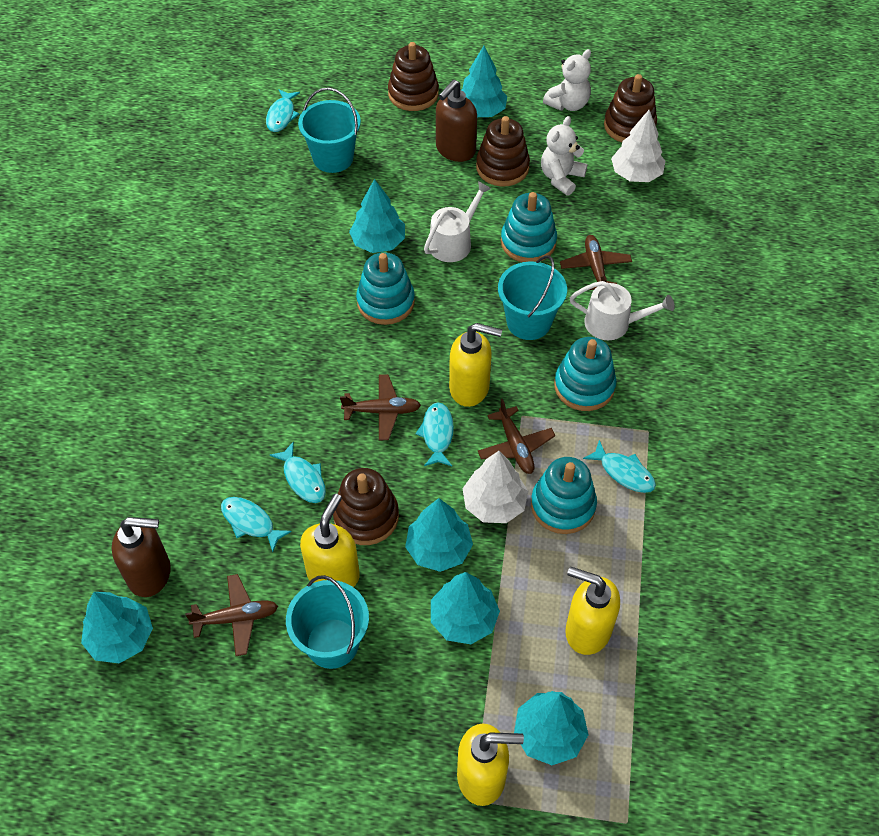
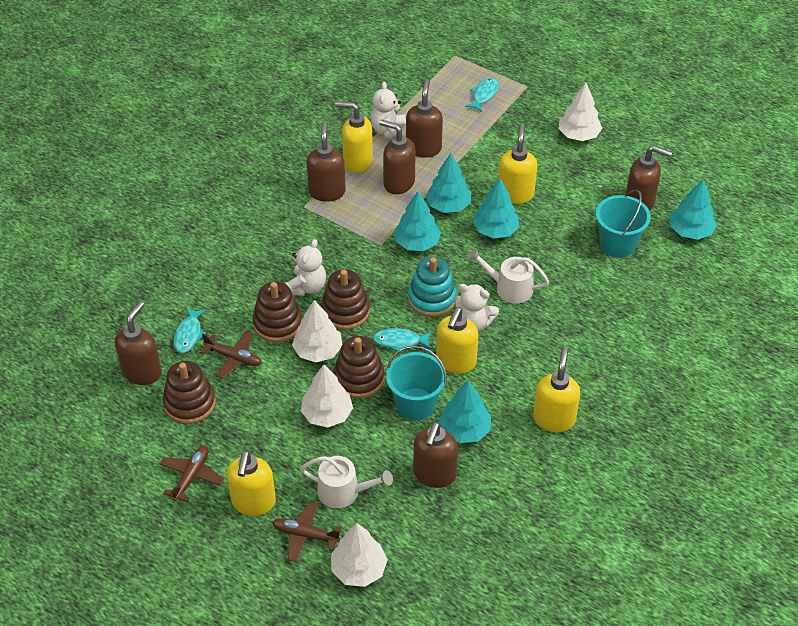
brown plane: [185,574,278,656] [340,374,421,440] [478,399,555,474] [560,235,632,290] = 4 -> [159,445,224,502] [200,330,261,379] [272,501,342,562] = 3
brown soap dispenser: [112,517,171,597] [436,80,477,162] = 2 -> [115,301,162,385] [307,122,346,202] [379,119,416,194] [406,79,443,158] [413,422,458,488] [625,145,672,211] = 6
turquoise bucket: [286,575,369,669] [298,88,361,173] [498,255,567,340] = 3 -> [386,346,447,420] [596,189,651,258] = 2
turquoise fish: [221,497,292,552] [266,89,300,132] [270,441,326,503] [416,402,454,466] [583,440,656,493] = 5 -> [174,307,207,353] [373,328,432,353] [465,78,499,112] = 3
turquoise stacking toy: [356,252,415,325] [501,192,557,262] [531,457,597,534] [554,337,617,411] = 4 -> [408,257,457,317] = 1
turquoise tree: [81,592,153,663] [349,179,405,253] [405,498,473,572] [431,572,500,644] [461,46,507,117] [514,691,588,765] = 6 -> [394,191,441,251] [426,153,471,213] [439,380,491,443] [473,178,519,239] [670,179,717,240] = 5
white teddy bear: [541,116,587,196] [543,49,591,111] = 2 -> [285,239,326,296] [370,82,406,139] [454,284,499,332] = 3
white tree: [462,451,528,523] [611,110,665,182] = 2 -> [292,300,342,362] [301,365,353,428] [331,523,388,587] [558,83,602,141] = 4
yellow soap dispenser: [300,494,360,587] [449,323,502,407] [457,723,524,806] [565,567,620,655] = 4 -> [227,450,276,516] [335,102,373,173] [436,308,479,374] [498,124,537,204] [533,347,580,432] = 5

